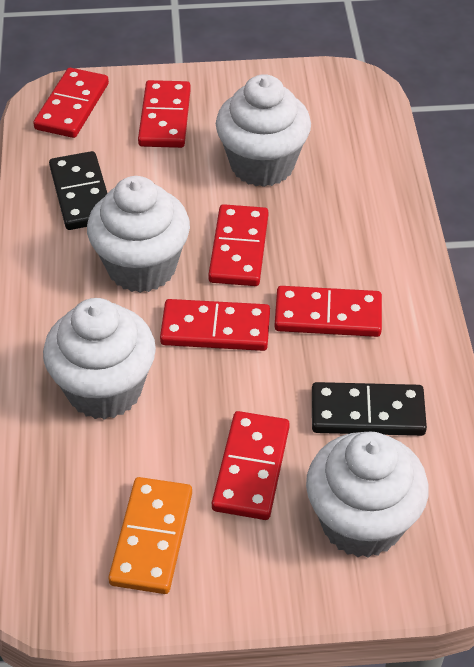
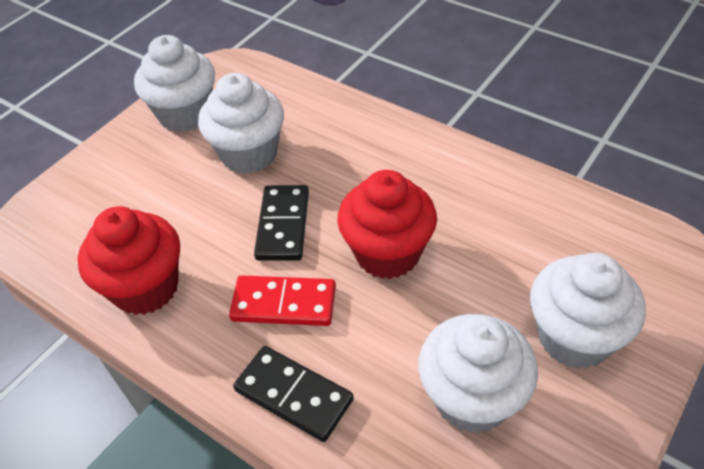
orange domino: [108,477,192,594] = 1 -> none = 0
red cupcake: none = 0 -> [78,206,180,315] [337,170,437,279] = 2
red domino: [33,68,109,138] [138,80,191,148] [160,299,270,351] [208,204,268,286] [212,411,290,520] [275,286,382,337] = 6 -> [229,275,336,326] = 1

